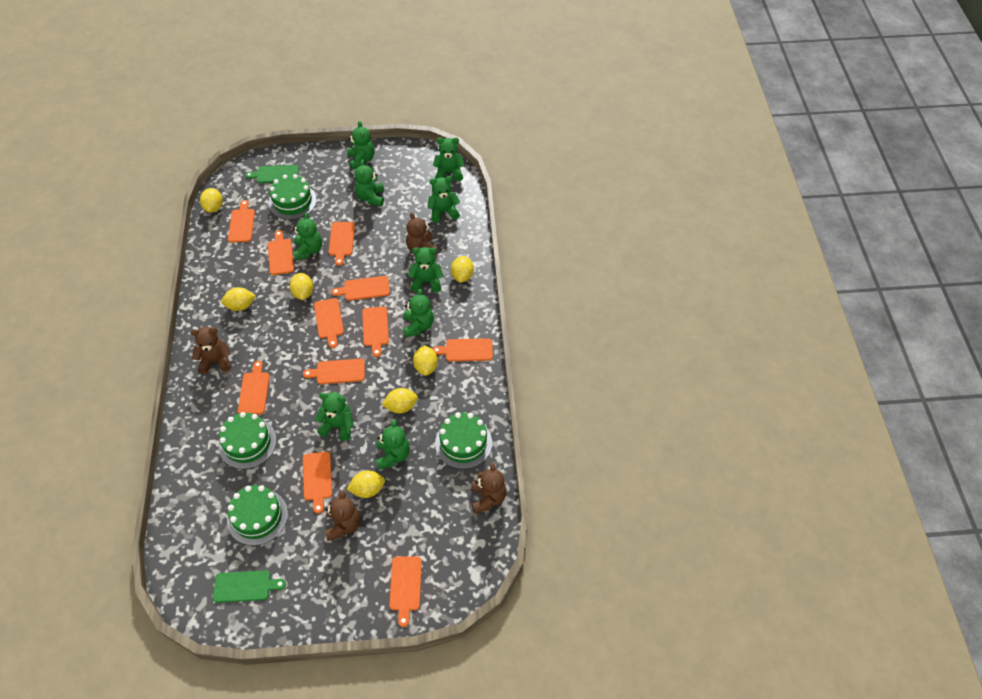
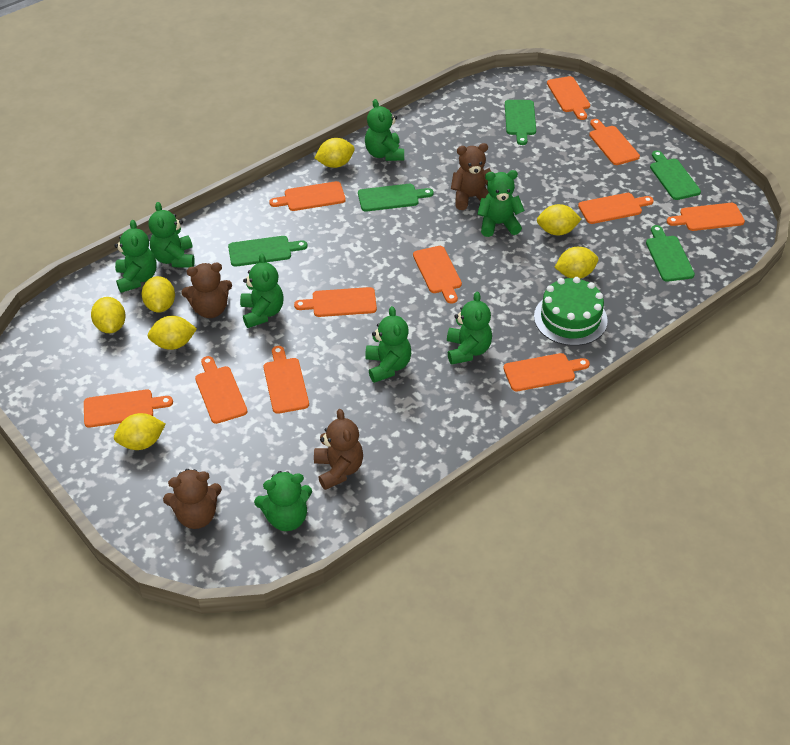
green cake: [218,412,277,469] [227,485,288,546] [269,174,317,220] [435,412,492,469] = 4 -> [534,277,608,346] = 1
green cutting board: [213,570,286,603] [245,165,299,183] = 2 -> [228,236,308,267] [358,184,433,212] [505,100,536,145] [646,225,695,282] [650,150,701,200] = 5
green teddy bear: [293,212,322,260] [315,392,353,441] [347,121,375,169] [355,159,384,206] [376,419,410,470] [403,288,434,338] [408,247,443,293] [427,176,460,223] [433,137,465,182] = 9 -> [114,220,157,293] [149,202,195,268] [240,254,283,328] [254,471,312,531] [365,99,404,161] [365,306,411,383] [447,291,492,365] [477,170,525,237] = 8

